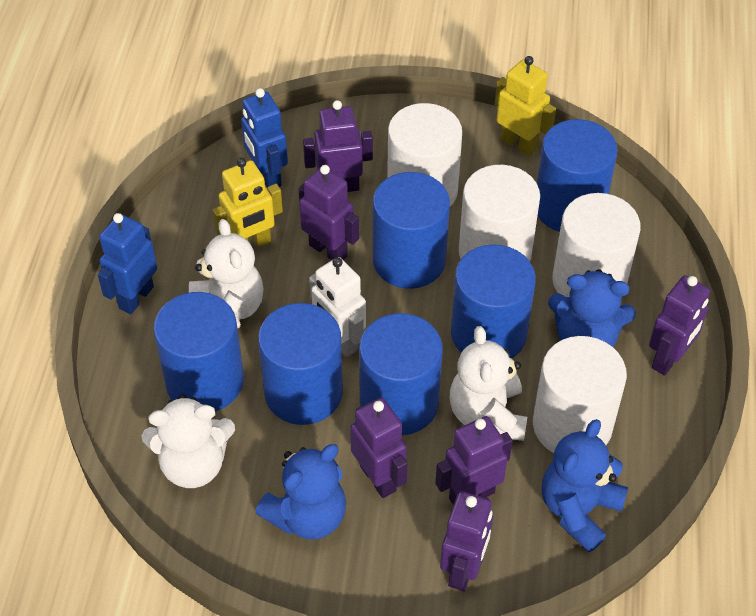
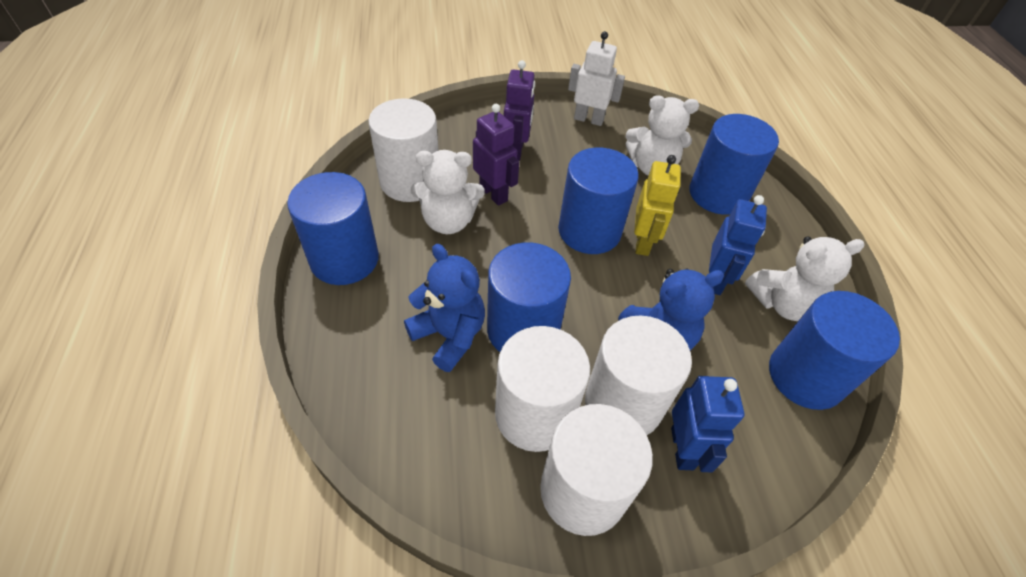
blue cylinder: [154,292,244,411] [258,303,343,425] [359,313,443,435] [373,172,450,289] [451,244,536,359] [537,119,618,232] = 6 -> [287,172,379,285] [487,242,571,352] [558,148,639,254] [689,114,779,215] [769,291,900,410] = 5
blue teddy bear: [255,444,346,540] [542,419,628,552] [548,269,636,347] = 3 -> [404,244,485,372] [618,269,724,350] = 2
purple robot: [299,165,359,260] [303,100,373,192] [350,397,408,498] [435,416,513,505] [440,491,493,591] [649,275,710,376] = 6 -> [473,104,519,206] [504,60,535,161] = 2
yellow robot: [212,158,283,247] [495,56,556,156] = 2 -> [634,155,681,256] = 1

